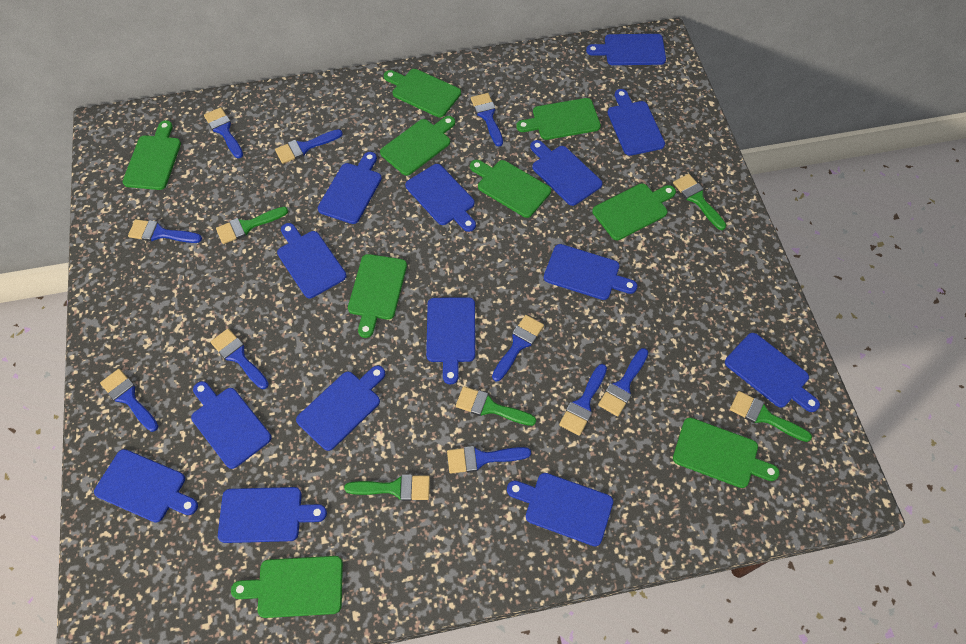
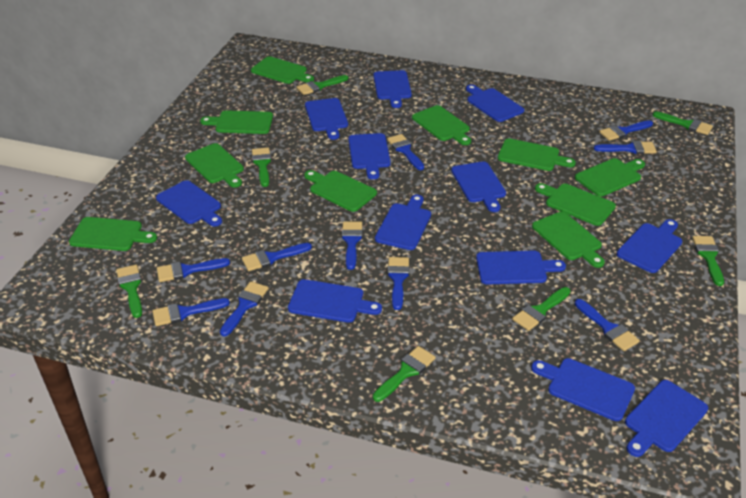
blue cutting board: [94,449,198,523] [191,381,271,469] [218,487,327,543] [277,223,347,298] [296,366,385,451] [318,152,382,224] [405,164,476,232] [426,297,475,385] [507,473,613,546] [530,140,603,206] [544,244,637,300] [586,34,666,65] [607,89,665,156] [725,333,820,412] = 14 -> [156,180,222,227] [288,279,382,323] [305,98,348,140] [348,133,391,180] [373,70,412,108] [375,195,431,250] [451,161,506,212] [466,85,524,122] [476,251,566,285] [531,358,635,421] [617,219,682,273] [625,380,708,457] = 12
green brush: [216,207,288,244] [344,475,430,501] [456,386,536,426] [673,174,726,230] [730,391,812,442] = 5 -> [116,265,142,318] [252,147,271,187] [296,75,348,95] [373,346,436,402] [512,287,570,331] [653,111,713,135] [692,236,724,286] = 7
green cutting board: [123,120,181,190] [231,556,343,618] [348,254,407,338] [380,116,455,176] [384,69,461,117] [470,160,551,218] [516,98,601,140] [592,183,676,240] [673,418,779,488] = 9 -> [69,217,157,251] [185,143,244,188] [200,110,273,134] [251,56,314,84] [304,170,377,212] [412,105,471,145] [498,139,576,171] [532,211,605,268] [535,183,616,226] [575,158,645,196] = 10

